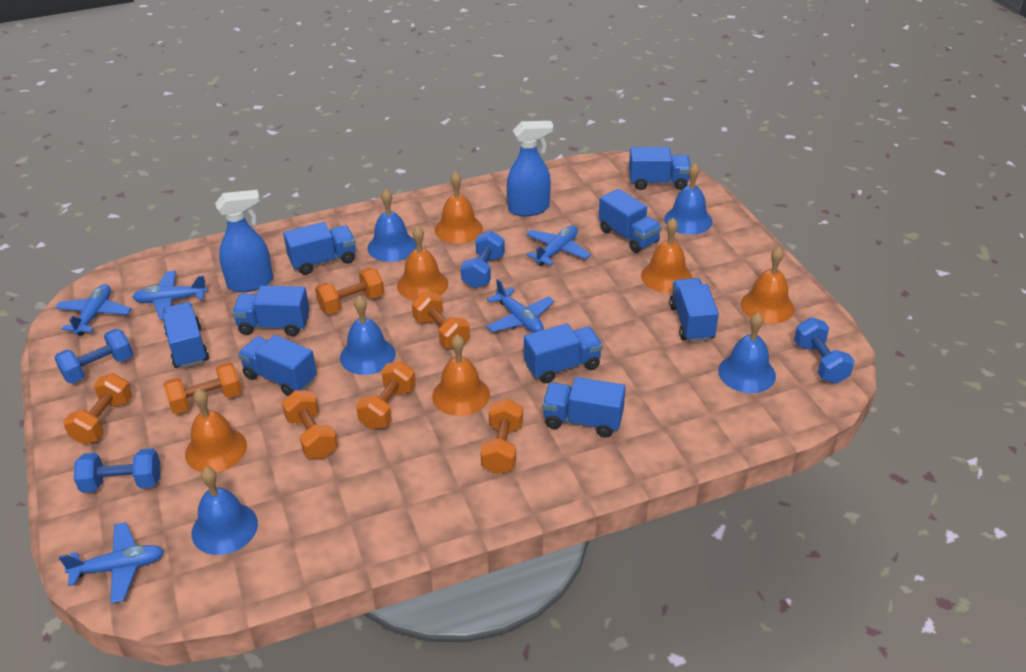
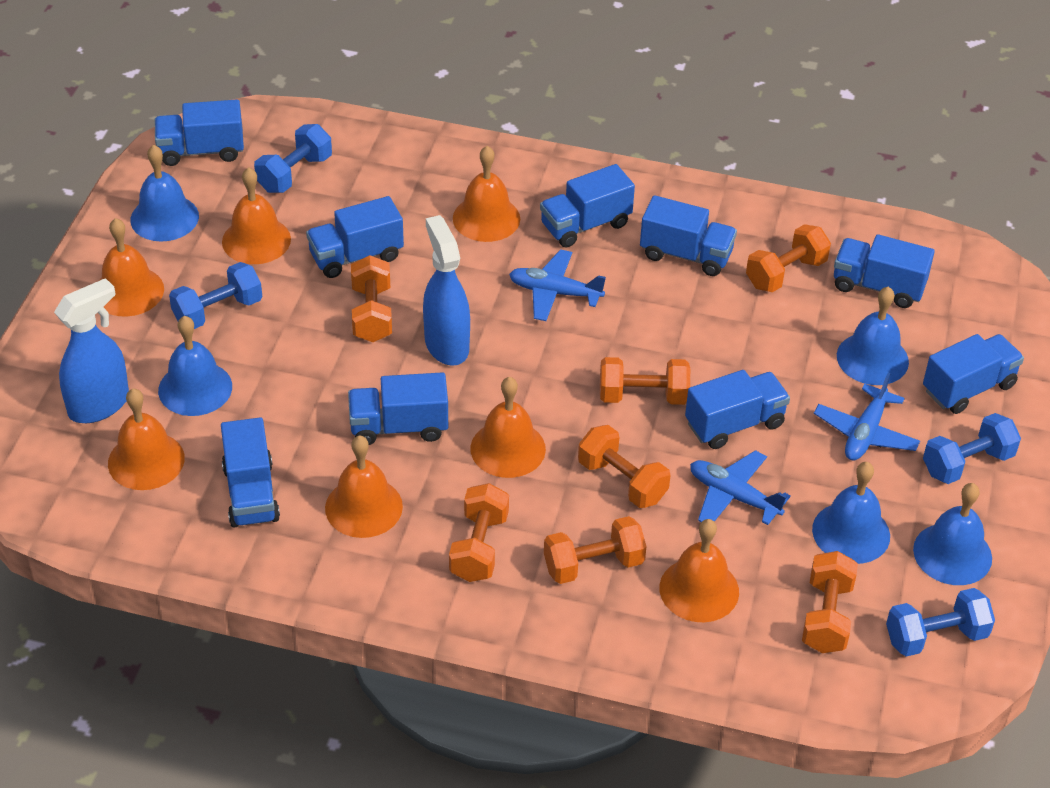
blue plane: [55,284,132,336] [59,522,164,604] [133,271,208,320] [486,279,554,333] [526,226,591,266] = 5 -> [509,249,606,321] [690,450,791,525] [814,373,920,461] = 3
orange bell: [185,389,247,472] [397,226,448,301] [432,334,490,416] [435,171,483,244] [641,218,692,293] [741,246,795,324] = 6 -> [99,218,164,317] [108,388,185,490] [222,167,291,264] [325,435,403,538] [453,146,520,242] [470,377,546,478] [659,519,739,622] = 7

